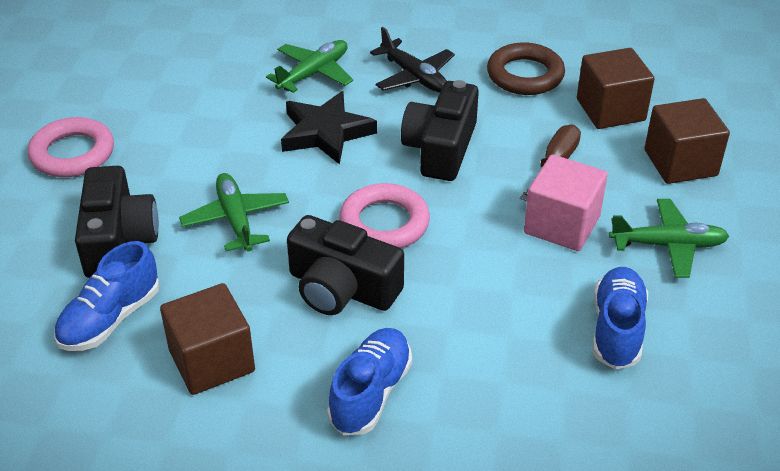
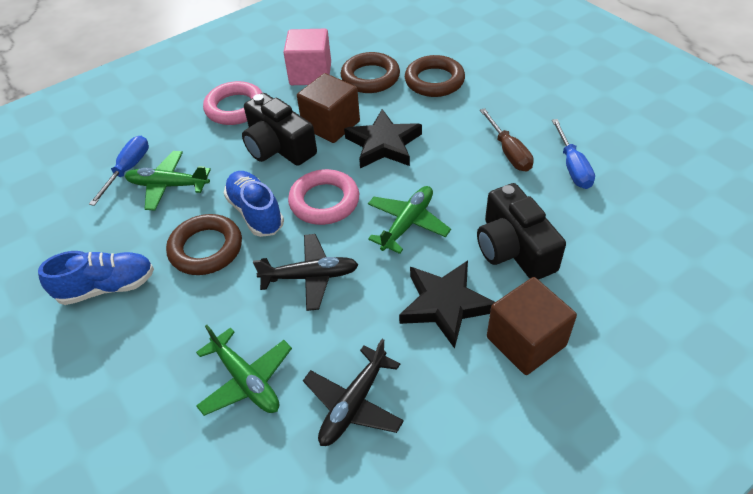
black camera: [75,166,159,278] [287,215,404,315] [401,80,479,181] = 3 -> [242,93,317,166] [477,183,566,280] = 2
black plane: [370,27,455,93] = 1 -> [253,234,359,311] [303,339,404,446] = 2
black star: [281,91,377,165] = 1 -> [344,109,422,168] [399,261,495,349] = 2
blue screwdriver: none = 0 -> [89,136,149,206] [552,119,595,189] = 2
blue shoe: [54,241,160,351] [327,328,412,435] [593,267,648,369] = 3 -> [38,251,154,305] [224,171,284,237] = 2
brown cube: [160,283,255,395] [577,48,655,129] [645,98,730,184] = 3 -> [297,73,360,143] [487,277,577,375] = 2
brown ring: [487,42,565,95] = 1 -> [166,214,242,275] [341,52,400,93] [405,55,465,97] = 3

